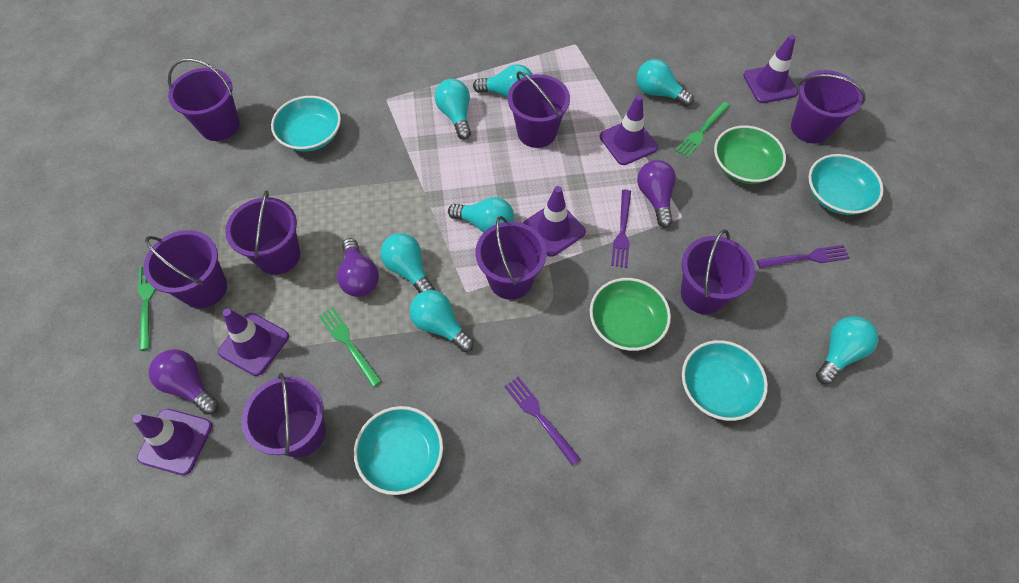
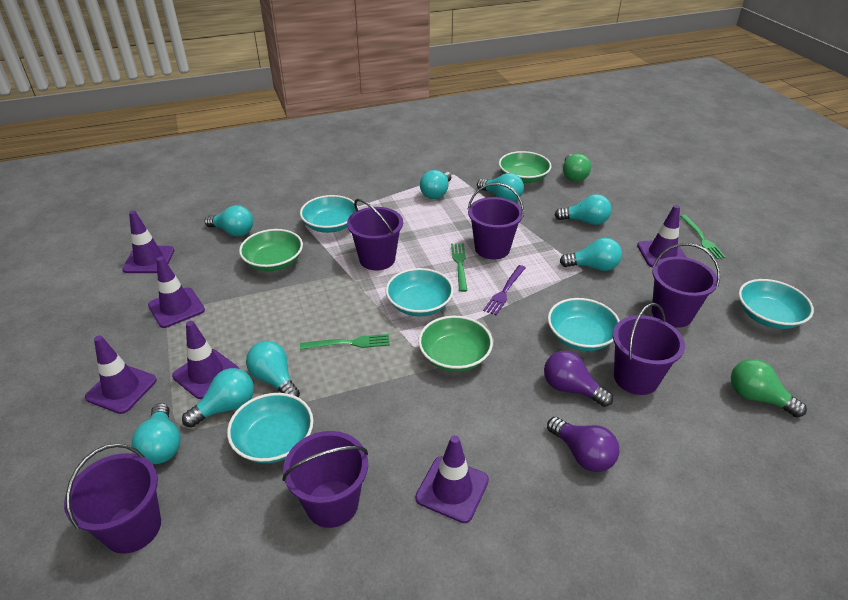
green bowl: [590,278,671,351] [714,126,786,184] = 2 -> [239,229,303,271] [418,316,493,372] [499,151,552,183] = 3
green light bulb: none = 0 -> [563,154,591,182] [731,359,807,417] = 2
purple bucket: [143,230,227,308] [168,58,240,141] [225,190,300,275] [241,373,326,458] [475,216,547,300] [508,71,570,148] [681,229,755,314] [791,70,866,144] = 8 -> [64,443,161,554] [283,431,368,528] [347,199,403,270] [467,183,524,260] [613,303,685,395] [652,243,720,328] = 6
purple fork: [504,377,581,466] [611,190,631,268] [757,245,850,268] = 3 -> [483,265,526,315] = 1
purple light bulb: [149,349,219,415] [337,238,379,297] [637,160,676,228] = 3 -> [544,351,613,407] [547,417,620,472] = 2
purple traffic cone: [133,409,212,475] [218,309,289,376] [523,186,586,257] [600,95,658,165] [743,35,798,103] = 5 -> [85,336,157,414] [122,211,174,273] [148,257,205,328] [172,321,239,399] [415,435,489,523] [637,205,687,267] = 6
turquoise bowl: [271,96,341,152] [354,406,443,495] [682,340,768,421] [808,154,884,215] = 4 -> [227,393,313,463] [300,195,358,233] [386,268,454,317] [548,298,620,351] [738,279,814,329] = 5
turquoise light bulb: [380,233,435,293] [410,290,474,352] [435,79,471,140] [448,197,514,233] [473,64,533,98] [636,59,694,106] [816,316,878,384] = 7 -> [132,403,181,464] [182,368,254,428] [204,205,253,236] [246,341,300,398] [420,170,451,199] [477,173,524,201] [555,194,612,225] [560,238,622,271] = 8

